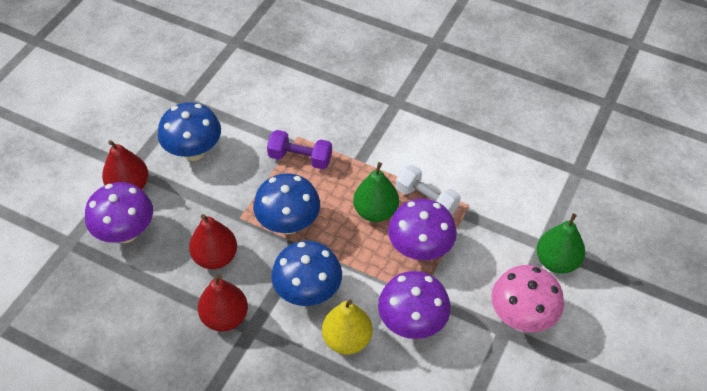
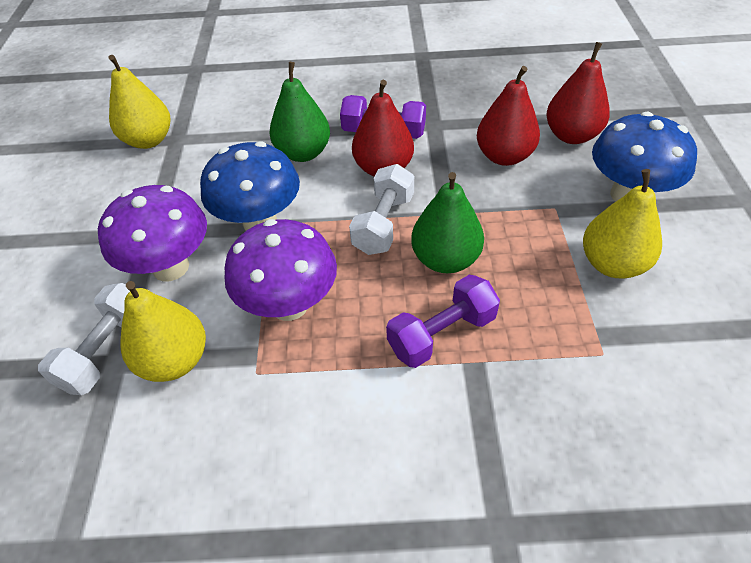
blue mushroom: [158,102,221,161] [253,173,320,234] [271,241,342,306] = 3 -> [200,141,300,231] [592,111,697,202] = 2
pink mushroom: [491,265,564,332] = 1 -> none = 0
purple dumbbell: [267,130,332,169] = 1 -> [340,95,426,139] [386,275,500,368] = 2
purple mushroom: [85,182,153,243] [378,271,451,339] [388,199,457,260] = 3 -> [98,185,207,282] [224,219,337,321] = 2
white dumbbell: [396,165,461,215] = 1 -> [38,283,130,395] [349,164,414,255] = 2
yellow pear: [322,300,372,355] = 1 -> [109,55,170,149] [120,281,206,382] [583,169,662,278] = 3

